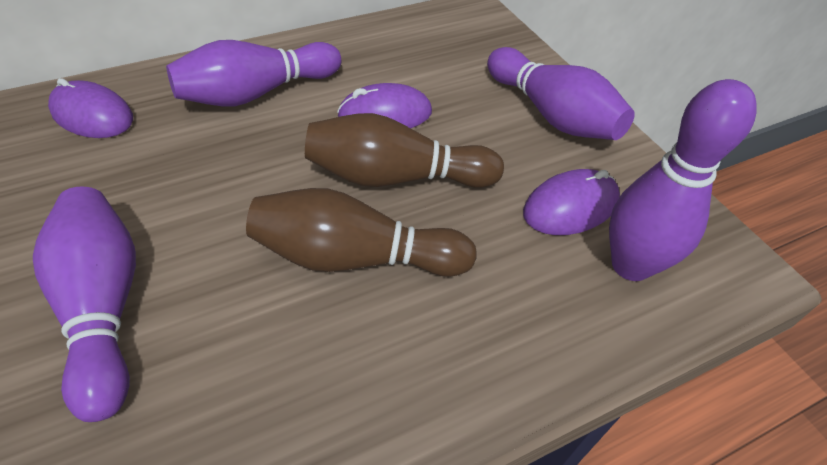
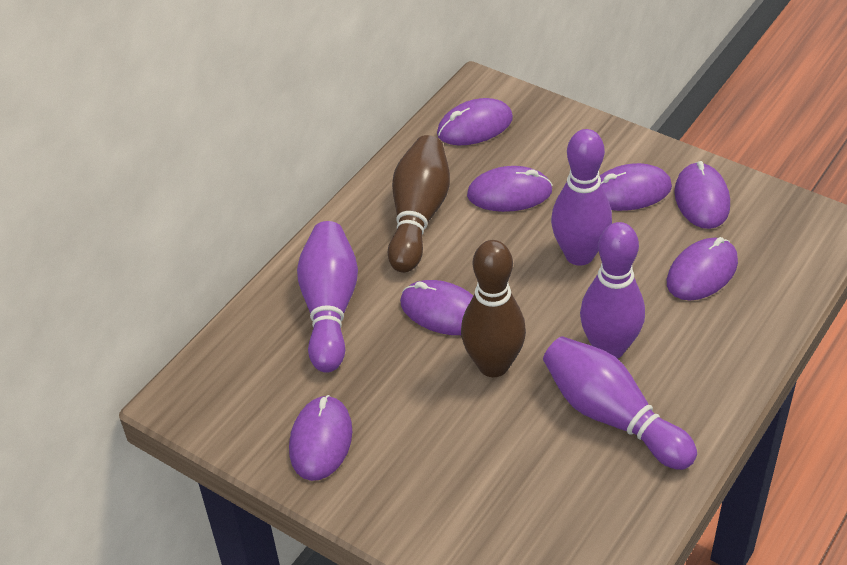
purple mouse: [48,78,133,138] [337,83,432,128] [523,169,620,235] = 3 -> [289,395,352,481] [400,280,473,335] [437,98,513,145] [467,166,553,212] [600,163,672,211] [667,237,738,301] [674,161,730,229] = 7

